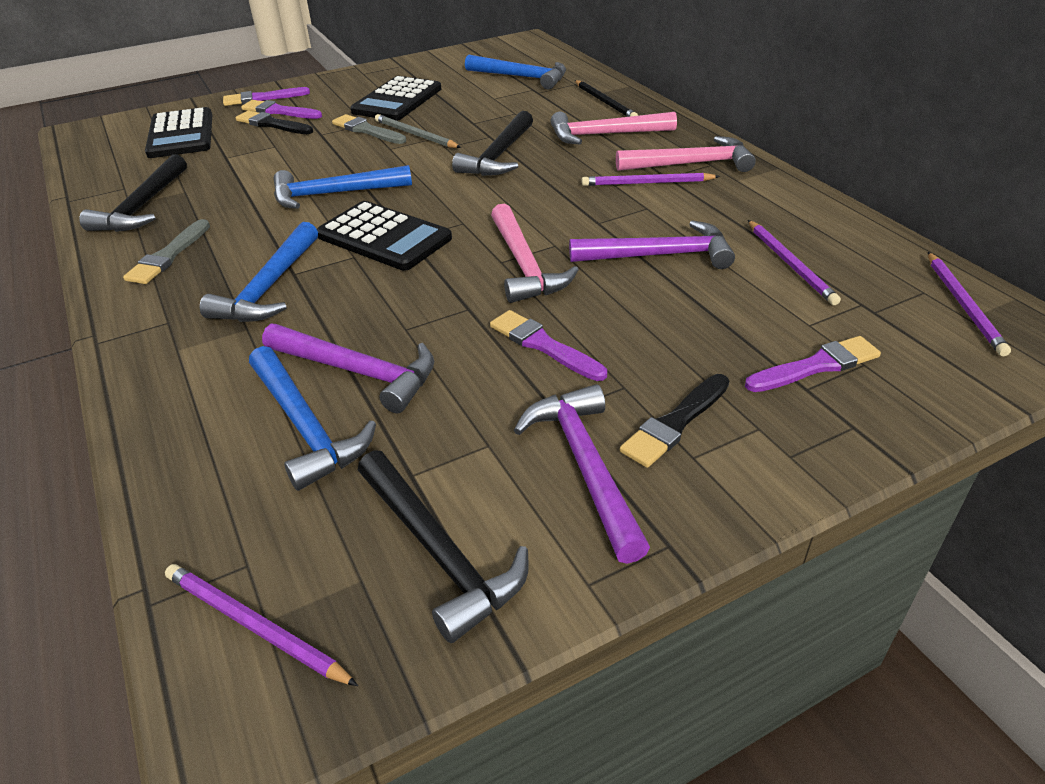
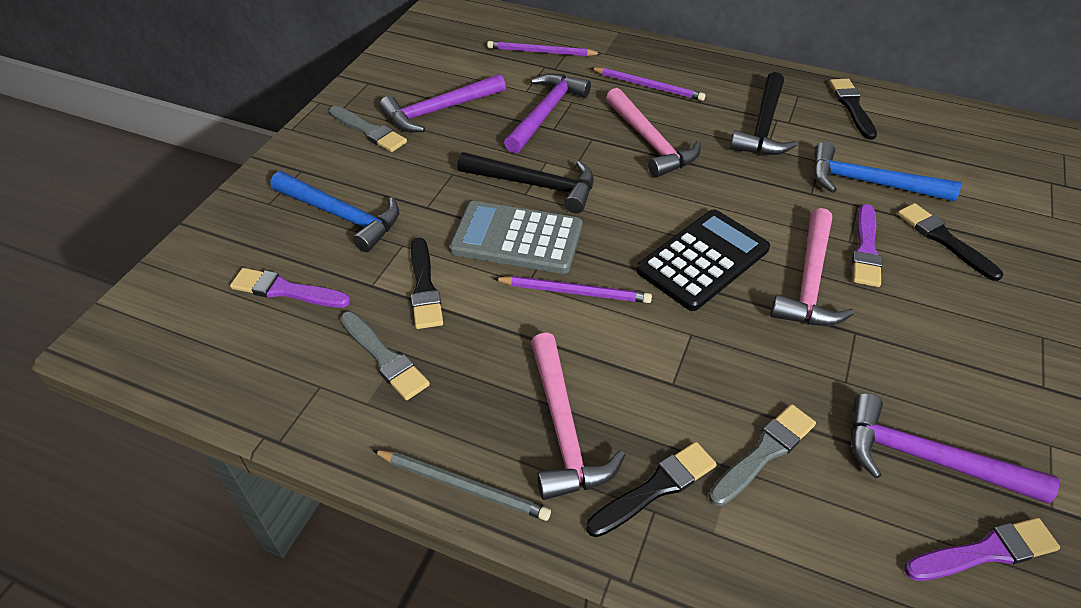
black brush: [236,111,313,134] [620,374,729,468] = 2 -> [411,238,443,329] [586,442,717,537] [829,79,877,140] [897,203,1003,281] = 4
black calculator: [145,107,212,158] [317,201,452,271] [351,76,441,121] = 3 -> [636,209,770,311] = 1
black hammer: [79,154,187,232] [358,450,529,643] [452,111,533,176] = 3 -> [457,152,594,213] [730,72,797,155] = 2
black pencil: [575,80,638,117] = 1 -> none = 0
blue hammer: [200,222,318,322] [249,346,376,491] [274,165,412,209] [465,55,566,90] = 4 -> [271,172,399,252] [813,142,961,201] = 2
grey brush: [123,219,210,284] [332,114,406,144] = 2 -> [329,106,407,152] [340,311,430,400] [709,404,816,506] = 3
grey calculator: none = 0 -> [449,201,582,274] = 1
purple brush: [223,87,310,106] [241,100,322,119] [490,310,607,381] [745,336,881,392] = 4 -> [230,268,351,308] [852,204,882,287] [904,518,1060,581] = 3
purple pencil: [165,564,358,686] [582,173,720,186] [748,220,841,305] [928,252,1011,356] = 4 -> [487,41,602,56] [493,276,652,303] [591,67,706,101] = 3

